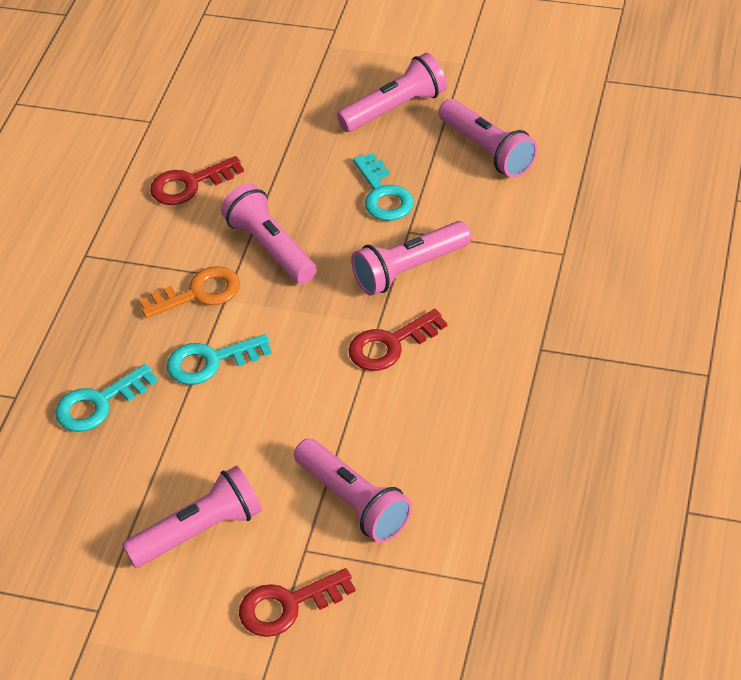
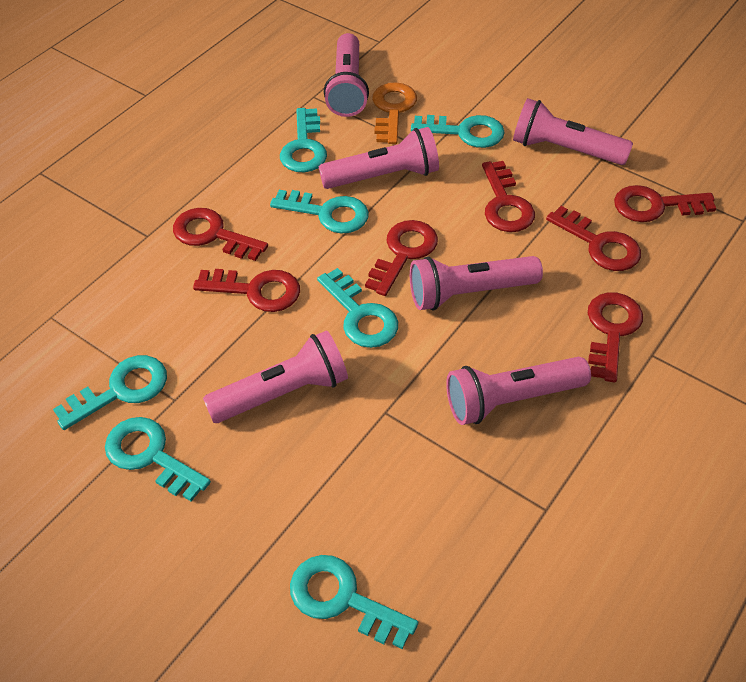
red key: [150,156,244,205] [239,568,356,637] [348,309,447,371] = 3 -> [173,208,268,261] [193,269,300,312] [365,220,438,296] [482,161,535,232] [546,206,641,271] [588,292,643,382] [614,185,716,222] = 7
turquoise key: [55,364,157,432] [167,334,272,385] [353,153,414,221] = 3 -> [53,355,167,430] [105,417,211,501] [270,190,369,234] [280,108,327,172] [290,555,418,649] [317,268,398,348] [411,115,505,148] = 7

